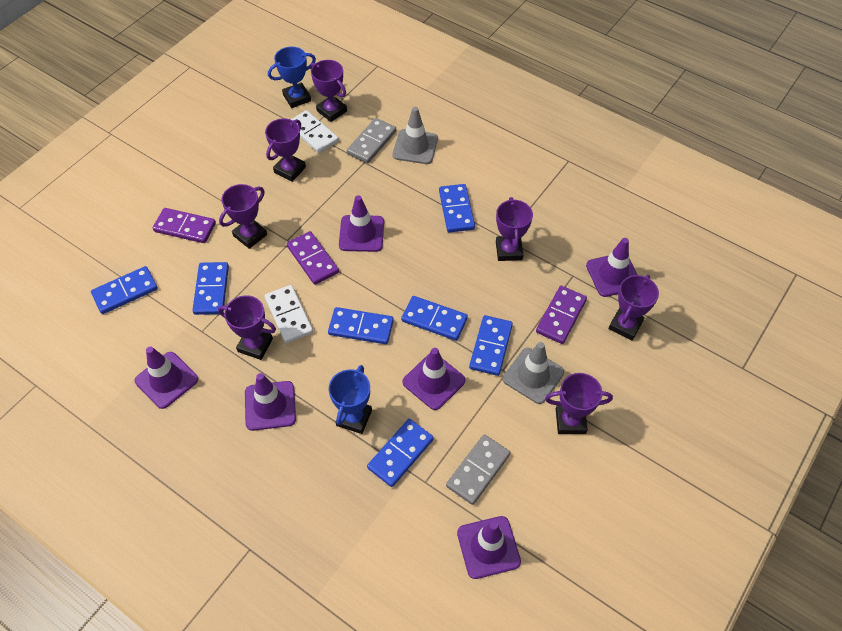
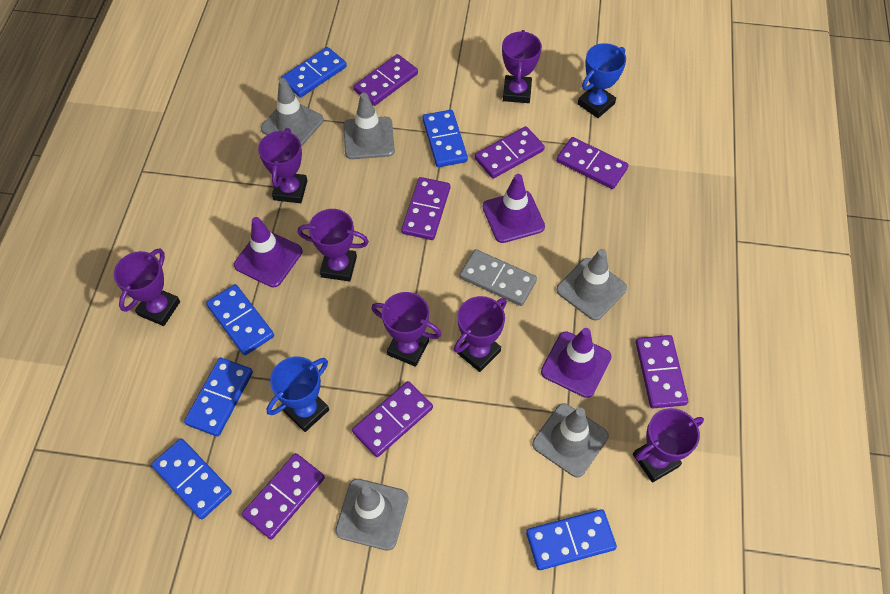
blue domino: [91,266,158,314] [192,262,229,315] [328,307,394,344] [367,419,434,487] [401,296,468,341] [439,184,475,233] [469,315,513,376] = 7 -> [151,438,232,519] [184,358,253,437] [206,284,274,355] [281,47,347,98] [423,110,468,167] [526,509,617,570] = 6
grey domino: [347,118,396,163] [446,434,510,505] = 2 -> [460,249,537,306] = 1
grey traffic cone: [393,107,438,164] [503,342,564,404] = 2 -> [261,78,324,147] [335,479,408,551] [343,93,395,159] [532,403,609,477] [556,249,627,320] = 5
purple domino: [153,208,216,243] [287,231,339,285] [536,286,587,344] = 3 -> [242,453,325,539] [352,381,433,457] [354,54,418,106] [401,177,450,240] [475,126,545,179] [556,137,629,189] [636,335,688,408] = 7
purple traffic cone: [135,346,198,409] [245,373,296,431] [339,195,384,252] [402,348,465,410] [457,516,521,579] [586,238,637,297] = 6 -> [234,217,302,288] [483,174,545,243] [541,328,612,398] = 3
white domino: [265,285,313,343] [291,110,339,153] = 2 -> none = 0

